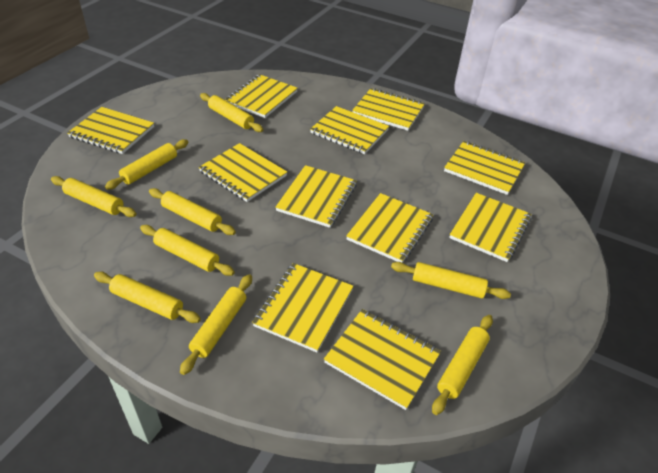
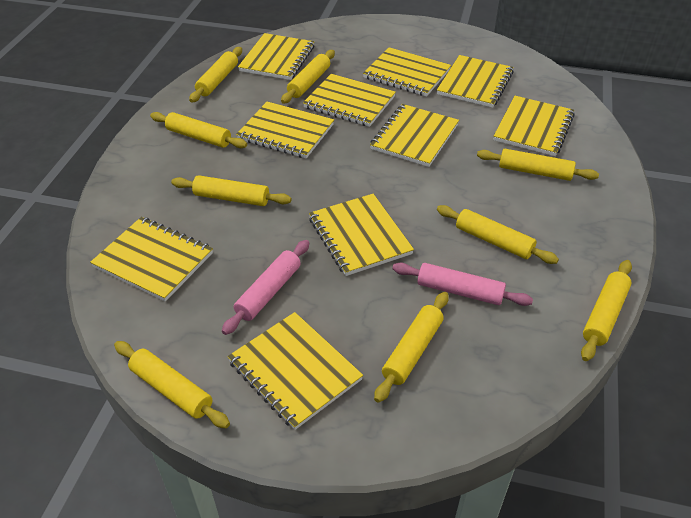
pink rolling pin: none = 0 -> [222,240,309,335] [392,263,533,306] = 2
yellow notebook: [67,107,154,154] [199,143,287,202] [225,74,298,118] [252,263,354,352] [275,165,357,228] [310,106,389,154] [324,309,441,410] [346,193,434,263] [352,88,425,131] [444,141,525,195] [449,193,531,262] = 11 -> [90,217,213,302] [227,312,363,430] [236,101,334,158] [238,33,314,80] [303,74,396,127] [309,194,414,276] [363,47,451,97] [370,104,459,167] [437,55,514,108] [493,96,575,156] = 10

